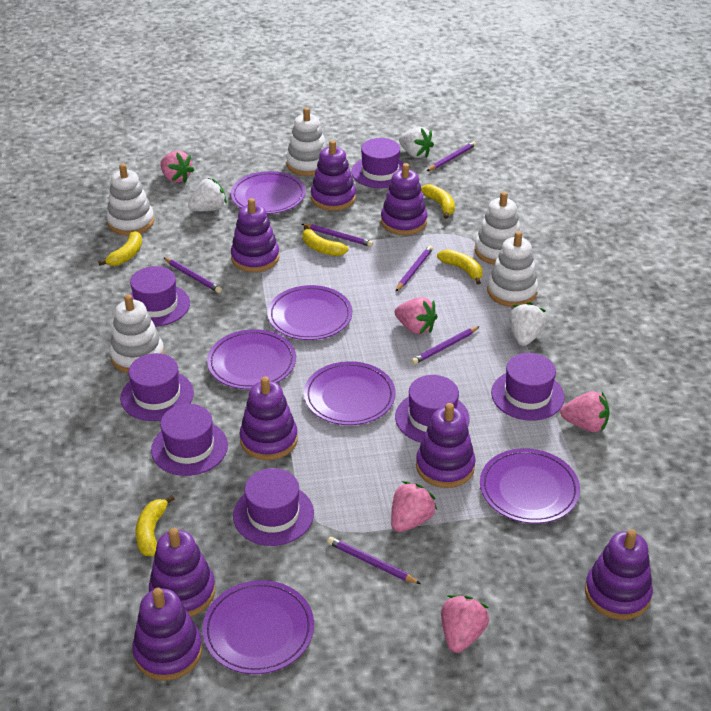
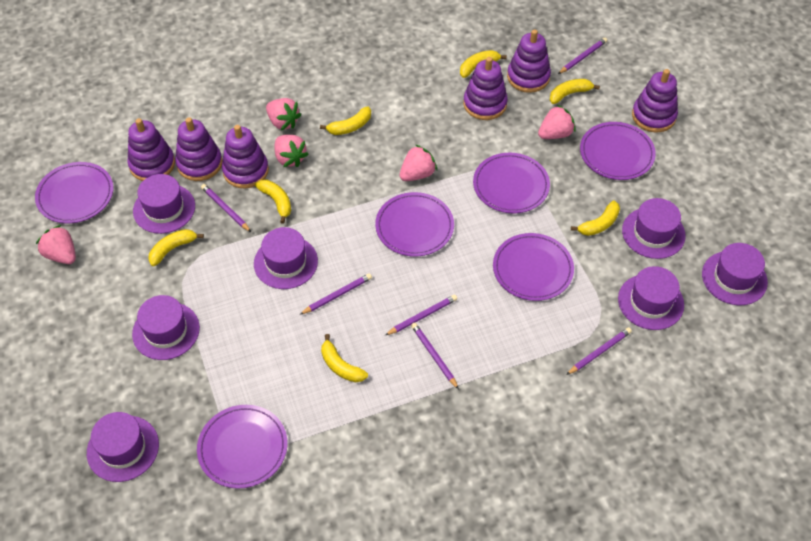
purple stacking toy: [132,588,202,681] [149,528,215,617] [231,198,280,272] [240,376,298,460] [311,140,356,211] [381,163,427,235] [416,403,476,488] [585,529,653,620] = 8 -> [127,118,175,181] [175,117,222,181] [222,125,269,189] [463,57,508,120] [507,29,551,93] [632,69,678,133] = 6
white stacking toy: [107,164,154,236] [110,294,165,373] [286,107,327,176] [475,192,521,265] [487,231,538,307] = 5 -> none = 0
white strawberry: [188,178,227,211] [399,127,434,158] [509,302,547,346] = 3 -> none = 0
yellow banana: [98,231,142,266] [135,495,175,556] [302,225,348,256] [421,184,455,219] [437,249,483,285] = 5 -> [148,229,204,266] [255,179,291,224] [320,107,371,135] [321,334,368,382] [460,50,507,78] [550,79,600,104] [571,201,620,236] = 7

